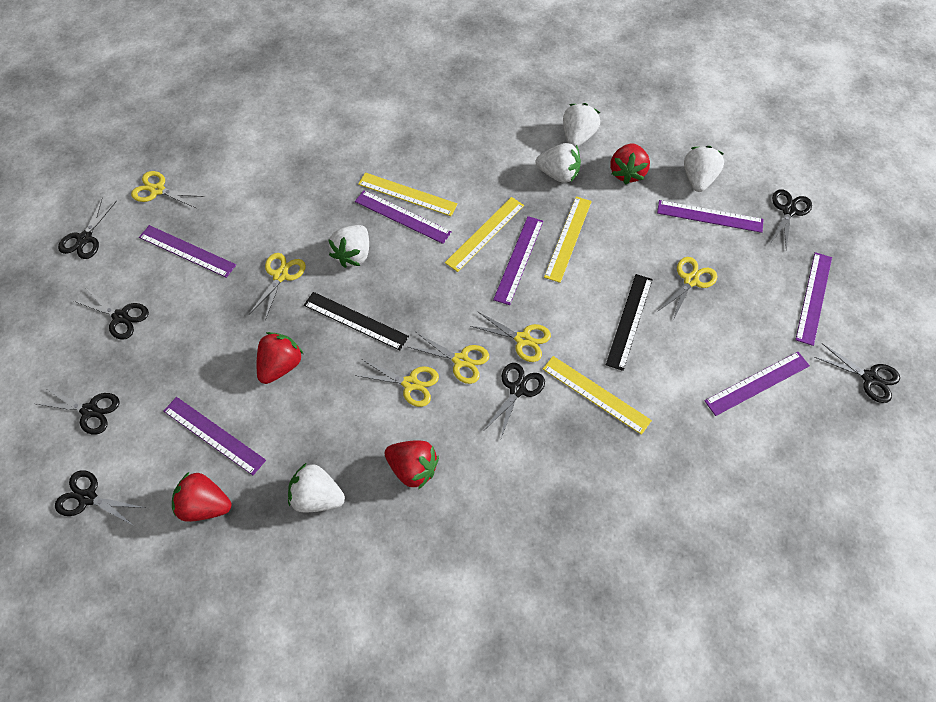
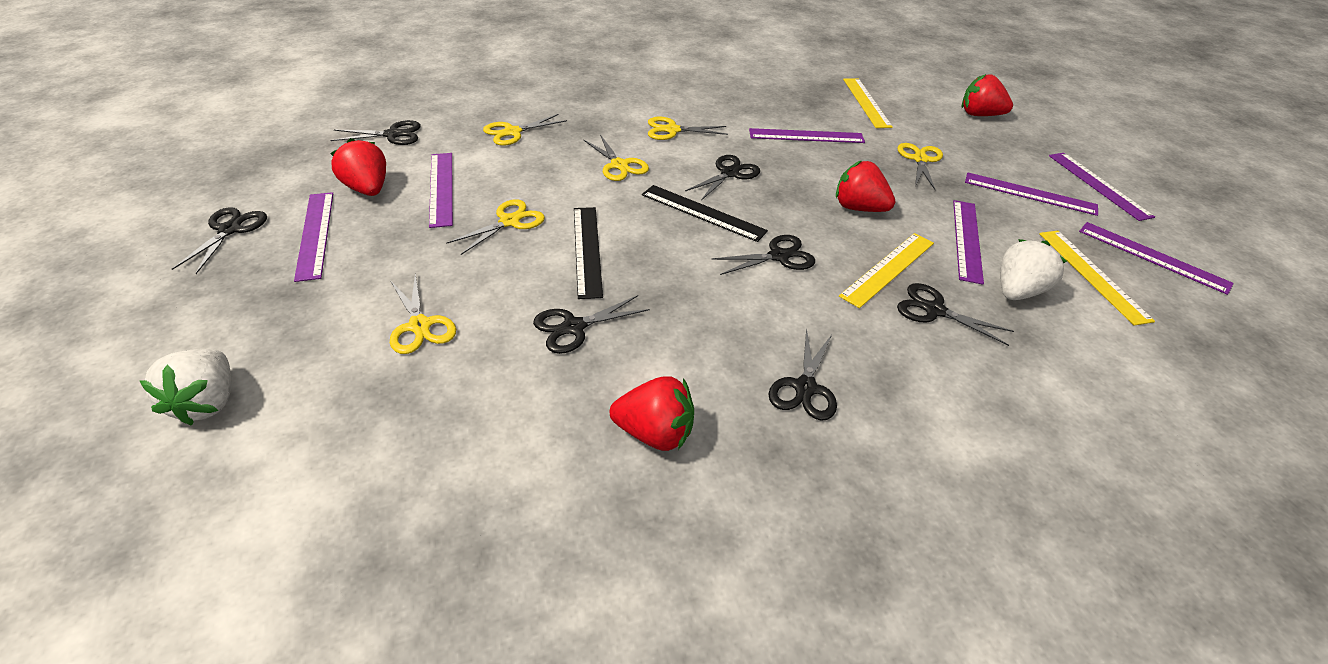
white strawberry: [288,463,345,512] [328,225,369,268] [536,143,581,183] [563,103,600,147] [684,146,724,192] = 5 -> [140,349,231,426] [1000,239,1067,300] = 2
yellow ruler: [358,172,458,216] [445,197,524,272] [543,356,652,435] [544,197,592,283] = 4 -> [839,233,934,308] [843,78,893,128] [1039,231,1155,326] = 3

